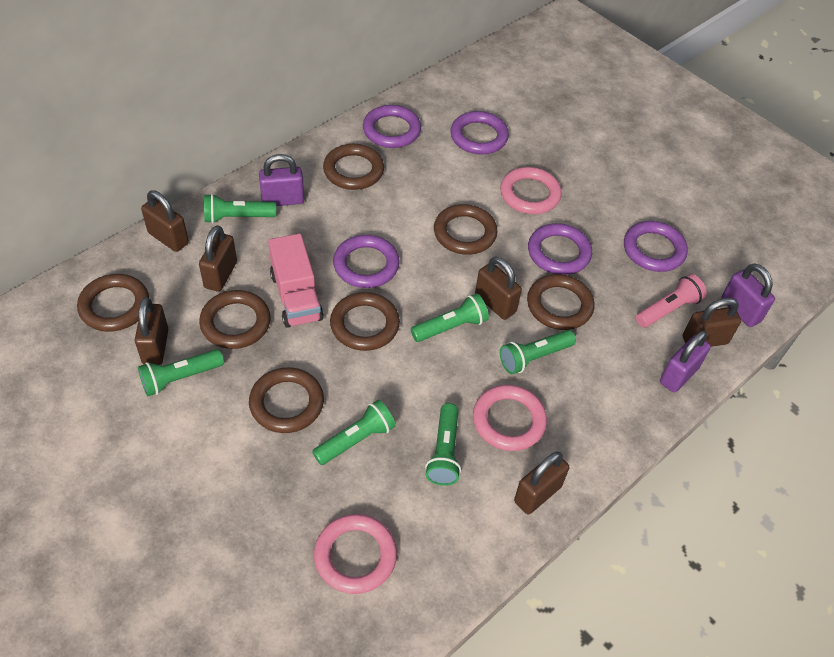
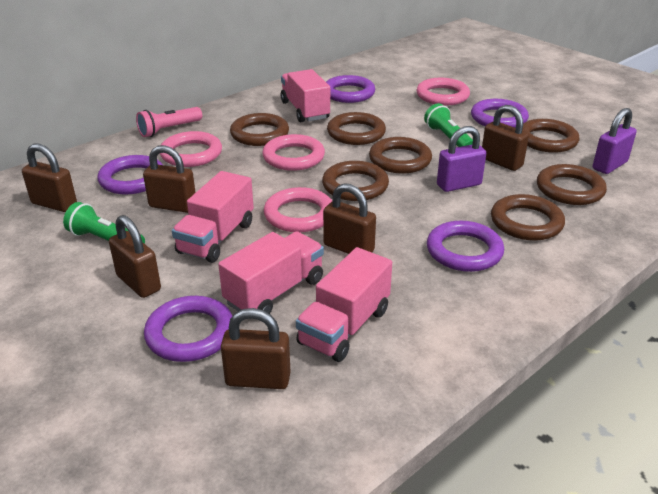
green flashlight: [138,349,224,396] [204,194,276,224] [312,400,396,465] [411,293,489,342] [425,403,461,486] [500,330,576,374] = 6 -> [63,202,145,244] [424,103,473,147] = 2
pink ring: [314,514,397,594] [473,385,547,451] [500,167,562,214] = 3 -> [160,131,222,167] [262,134,325,171] [264,187,332,232] [417,78,470,106] = 4
pink truck: [268,233,324,328] = 1 -> [172,171,254,263] [218,232,324,314] [281,69,330,122] [296,247,392,362] = 4
purple padlock: [259,154,304,206] [660,331,711,393] [721,263,775,327] = 3 -> [437,126,486,192] [593,108,637,174] = 2

